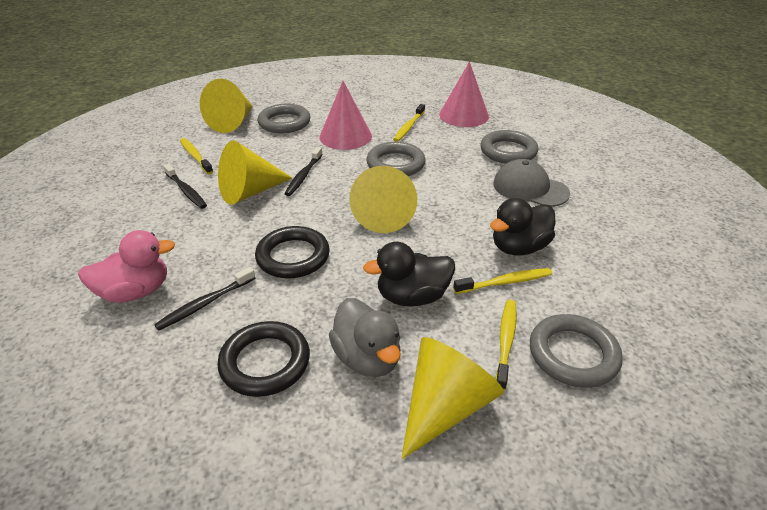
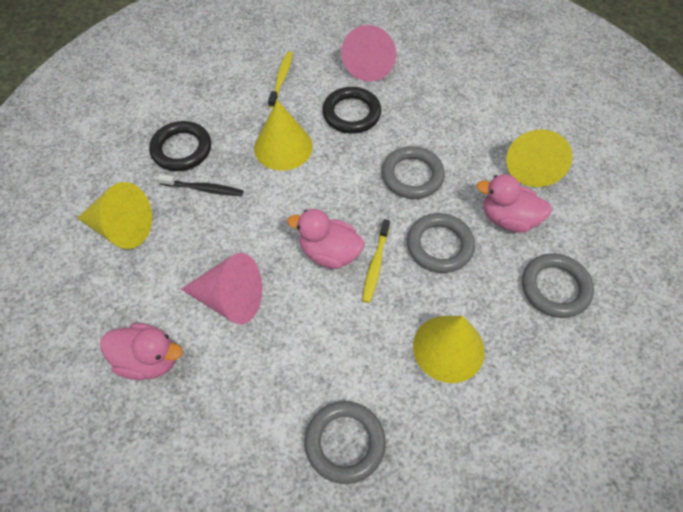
black duck: [363,242,455,307] [490,198,555,255] = 2 -> none = 0
black toothbrush: [154,267,255,331] [163,164,207,209] [284,147,323,196] = 3 -> [158,174,243,196] = 1
grey cap: [493,159,570,207] = 1 -> none = 0
grey duck: [329,298,401,377] = 1 -> none = 0
pink duck: [78,230,175,302] = 1 -> [100,323,183,380] [287,209,365,269] [476,174,552,233] = 3
yellow toothbrush: [180,138,213,174] [393,104,425,142] [453,268,552,294] [495,300,517,391] = 4 -> [268,52,293,108] [362,219,390,303] = 2

